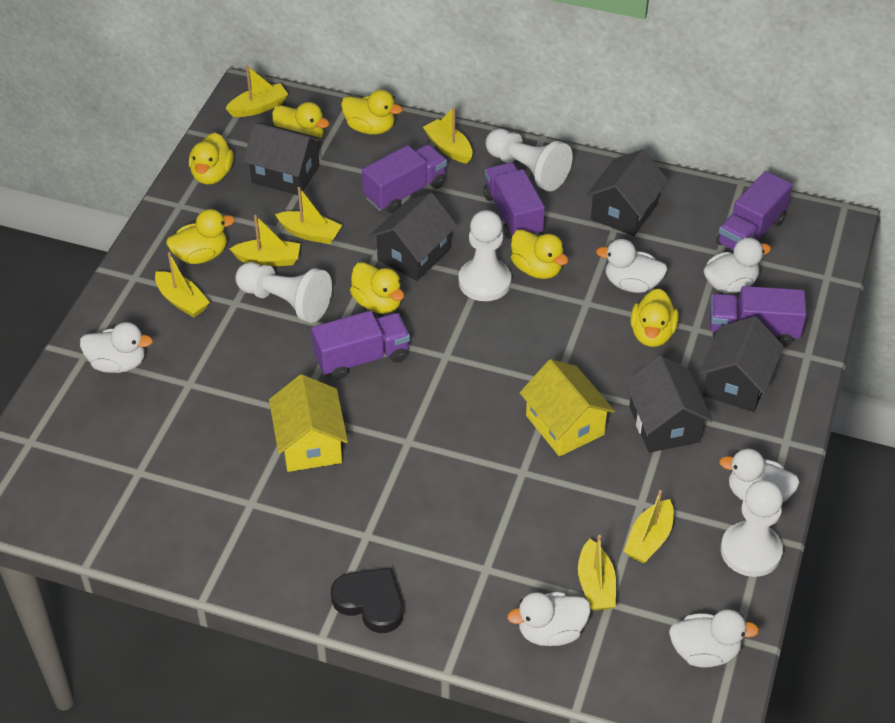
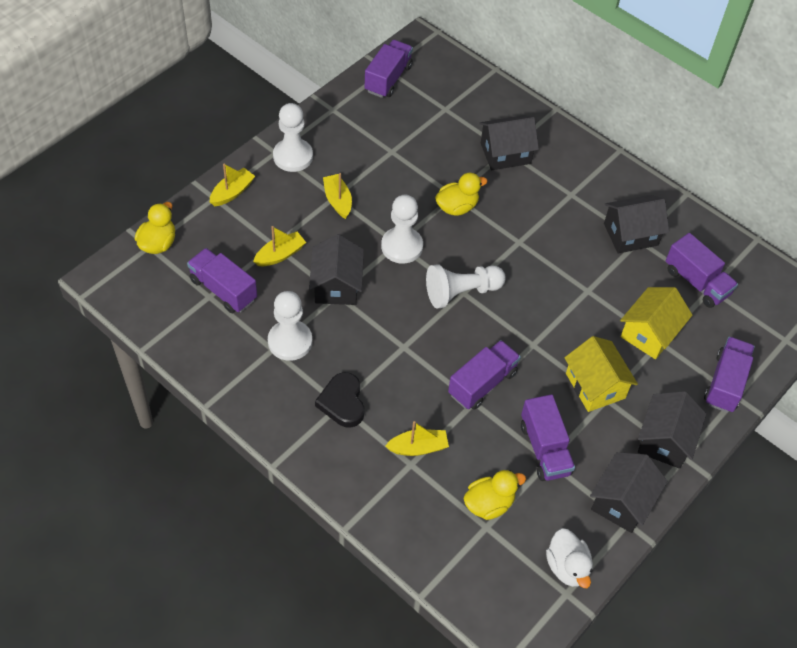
purple truck: [311,311,410,380] [362,144,447,213] [483,162,545,239] [710,286,807,346] [716,171,793,251] = 5 -> [187,248,257,313] [365,40,413,98] [448,340,521,410] [521,394,575,481] [666,233,738,308] [704,337,755,413] = 6
white duck: [80,322,153,373] [507,592,591,646] [596,239,667,293] [669,609,759,668] [703,238,771,294] [719,449,800,502] = 6 -> [546,528,593,588] = 1
yellow boat: [155,252,210,318] [225,65,288,117] [230,215,300,267] [275,187,342,244] [423,107,473,164] [578,535,616,611] [624,490,674,563] = 7 -> [210,163,255,206] [253,226,306,266] [323,173,352,219] [385,421,449,456] = 4
yellow duck: [166,209,235,264] [189,132,234,185] [272,102,329,142] [341,90,403,135] [350,262,404,314] [511,229,568,279] [630,289,679,347] = 7 -> [135,202,175,254] [435,173,488,216] [464,470,526,520] = 3

